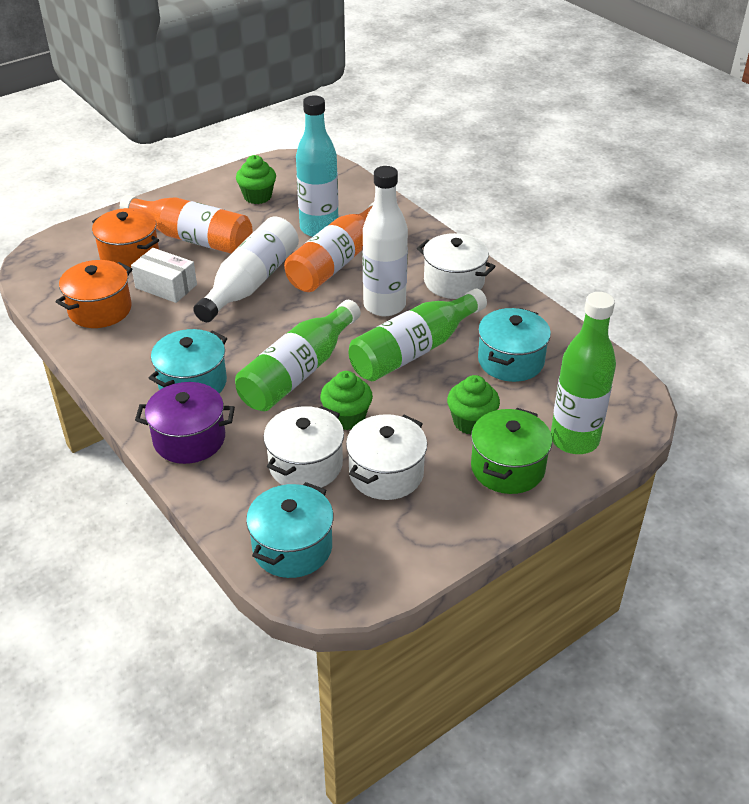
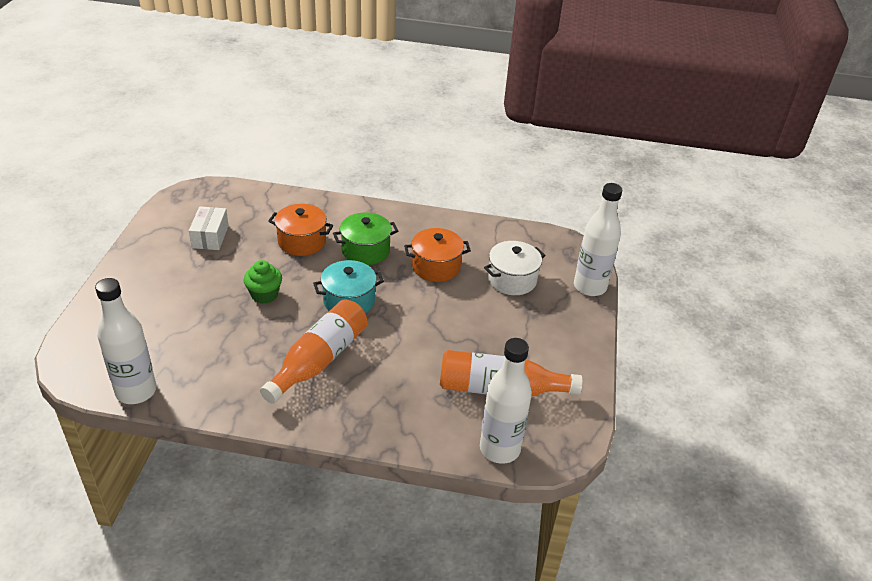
green bottle: [235,300,361,411] [349,289,487,381] [551,292,616,454] = 3 -> none = 0
green cupcake: [236,155,276,204] [320,371,373,430] [447,375,500,434] = 3 -> [244,260,282,304] = 1
purple pot: [135,382,235,464] = 1 -> none = 0
turquoise bottle: [296,96,338,237] = 1 -> none = 0
turquoise pot: [149,329,227,394] [246,482,334,578] [478,308,551,382] = 3 -> [313,260,384,313] = 1
white bottle: [193,216,299,322] [362,166,408,316] = 2 -> [95,278,156,404] [480,338,532,464] [574,183,623,296] = 3
white pot: [263,406,344,488] [346,414,427,500] [417,233,496,299] = 3 -> [484,241,546,295] = 1

